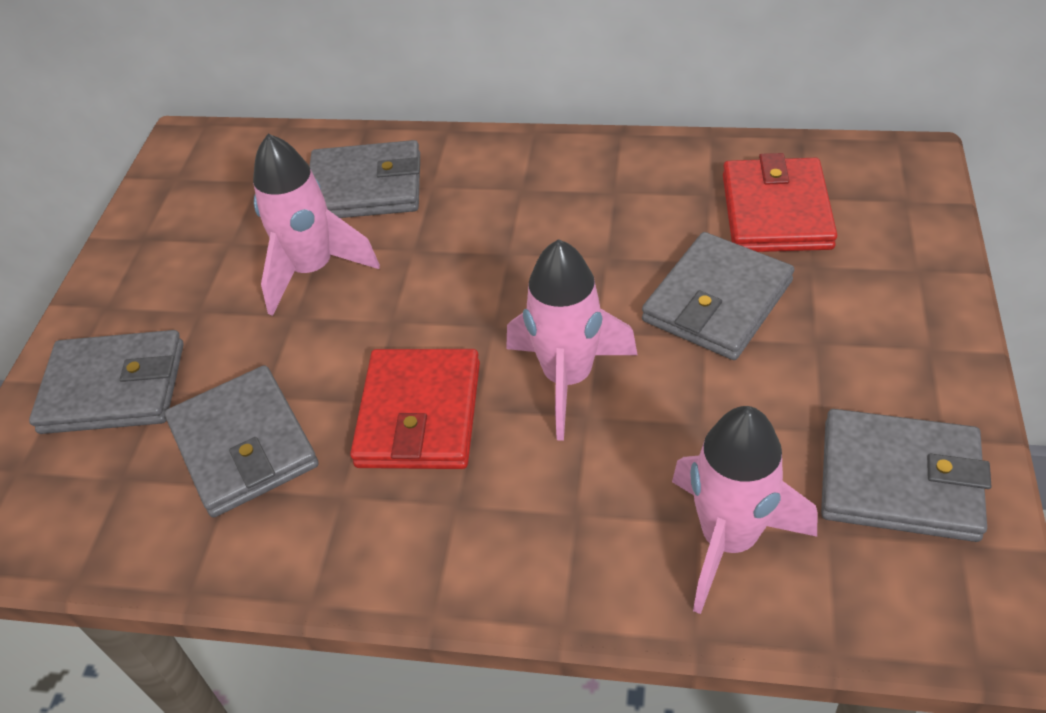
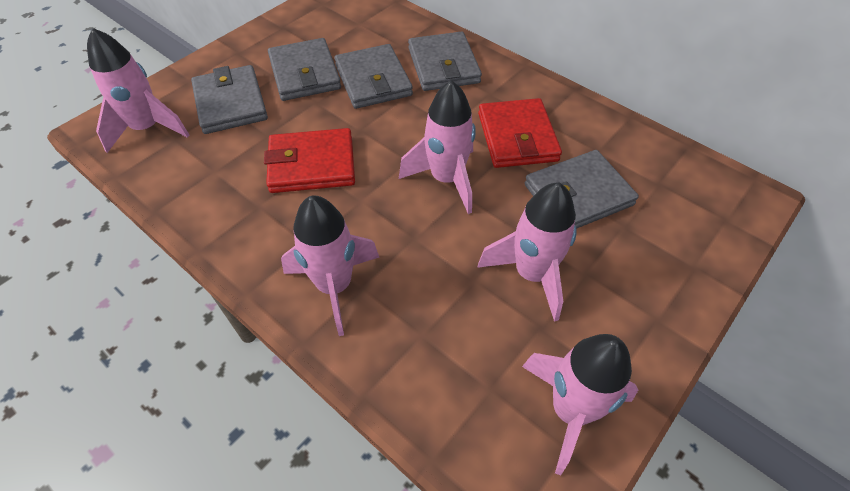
pink rocket: [253,134,380,316] [506,239,638,441] [672,406,818,614] = 3 -> [87,28,189,153] [281,196,379,336] [399,80,476,214] [477,182,577,322] [522,334,638,475] = 5

